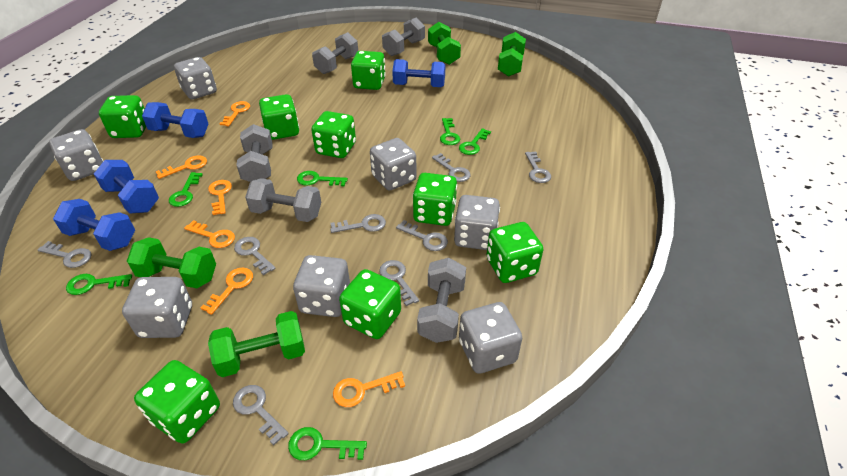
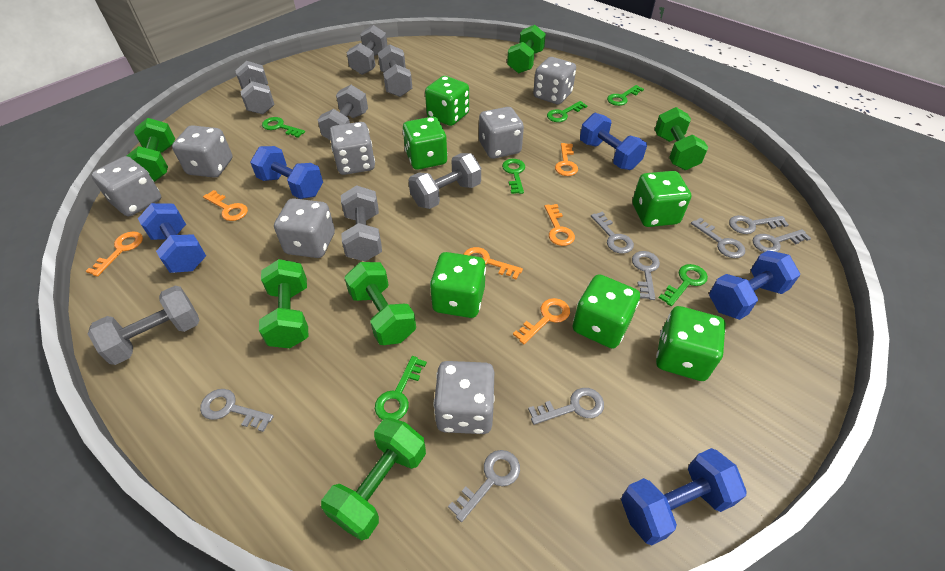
blue dumbbell: [53,199,135,251] [94,160,159,214] [142,102,208,138] [392,59,445,87] = 4 -> [138,203,206,273] [250,146,323,199] [580,113,647,170] [621,448,747,546] [709,250,800,320] = 5
green dice: [99,95,146,138] [134,360,220,444] [259,94,299,140] [311,111,356,158] [339,269,401,339] [351,51,386,90] [413,173,457,226] [487,222,543,283] = 8 -> [403,117,447,170] [425,76,469,126] [430,252,486,318] [573,274,640,349] [632,171,691,227] [656,306,726,381] = 6
green dumbbell: [127,237,216,288] [208,311,305,377] [428,22,461,65] [498,32,526,77] = 4 -> [127,118,175,182] [259,259,309,348] [321,418,426,541] [344,262,416,345] [507,25,546,74] [655,107,708,170] = 6
grey dumbbell: [237,124,273,182] [245,178,321,222] [312,32,358,74] [382,17,425,56] [417,258,466,343] = 5 -> [88,286,200,365] [235,61,275,114] [318,85,368,140] [341,185,382,261] [347,25,388,75] [378,44,412,97] [408,153,481,209] = 7

